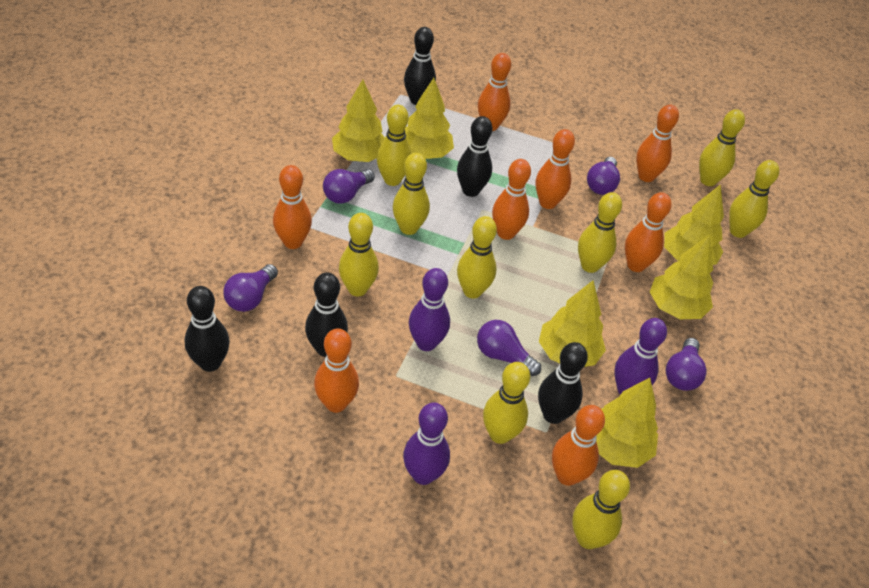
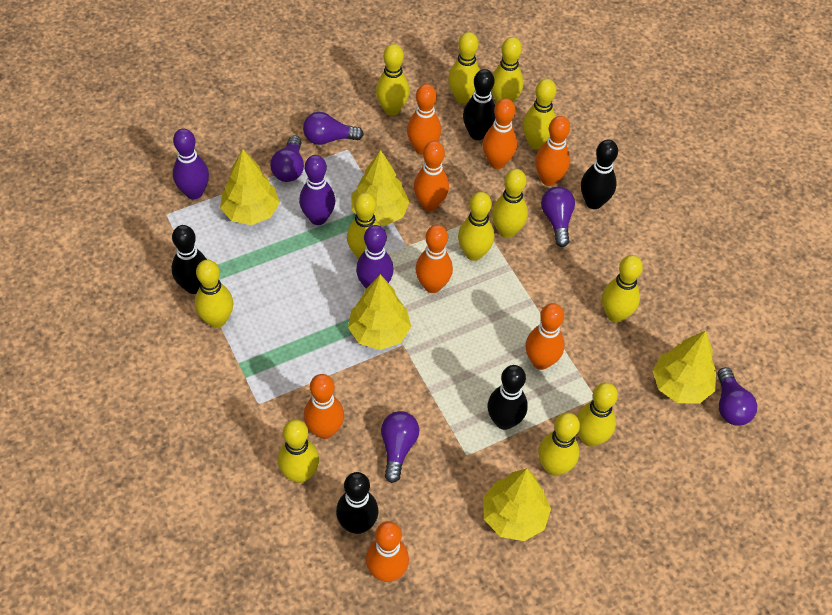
yellow bowling pin: [339,213,379,297] [377,105,412,186] [393,153,430,235] [457,216,497,299] [483,362,530,444] [572,470,630,549] [578,192,622,273] [699,109,745,186] [729,160,779,238] = 9 -> [195,260,233,328] [278,419,319,483] [347,192,380,259] [376,44,410,116] [448,32,480,104] [458,192,494,261] [491,37,523,104] [492,169,528,238] [523,79,556,149] [538,412,580,476] [577,382,618,447] [602,255,643,323] = 12
yellow tree: [332,79,385,162] [405,78,454,159] [539,280,606,367] [596,378,658,468] [650,235,713,319] [664,184,724,265] = 6 -> [220,149,280,225] [348,274,411,350] [351,150,410,226] [483,468,551,541] [652,331,716,404] = 5

